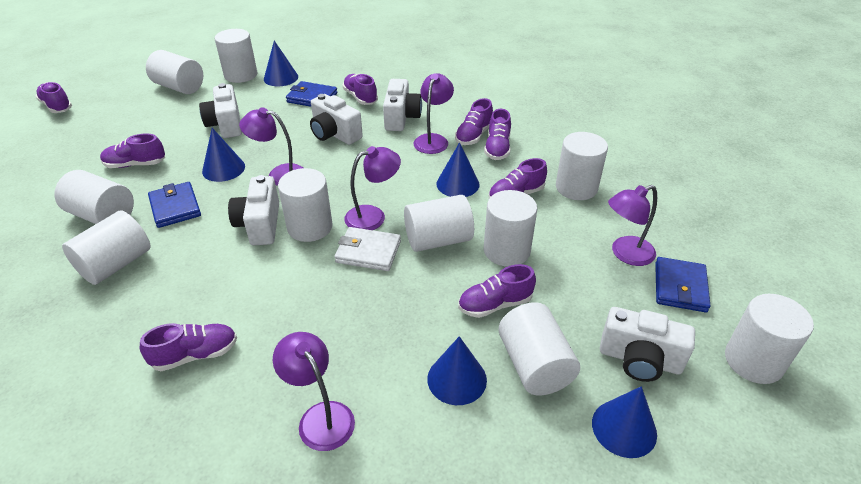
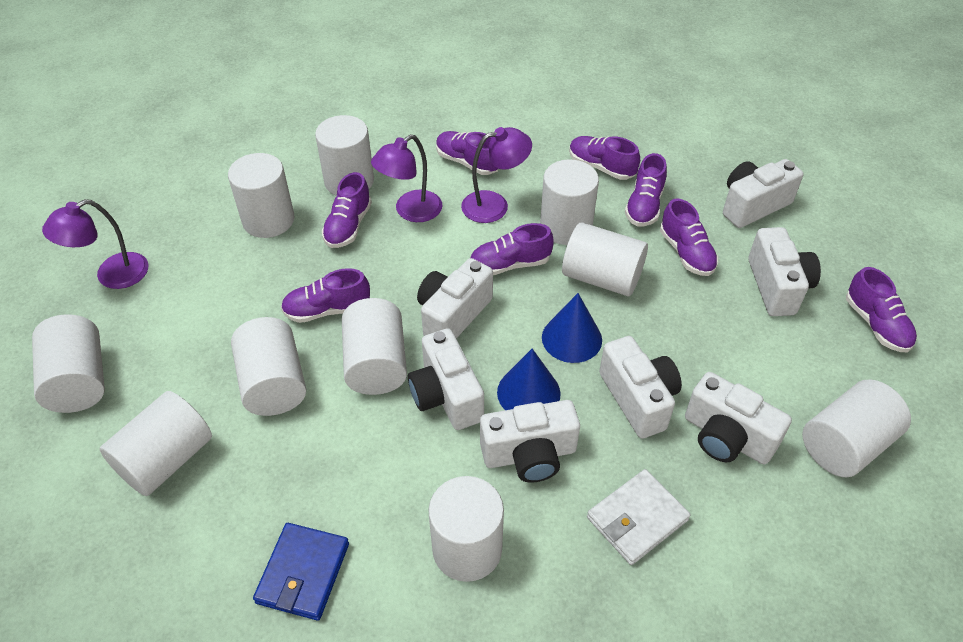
blue cone: [202,128,245,182] [264,40,298,86] [427,336,487,405] [436,142,480,197] [592,386,657,458] = 5 -> [497,349,561,410] [542,293,602,363] = 2
blue wallet: [148,182,201,228] [286,81,337,107] [655,257,711,312] = 3 -> [253,523,349,621] = 1
purple lamp: [239,107,303,186] [273,332,355,451] [344,146,401,230] [414,73,454,154] [608,185,657,266] = 5 -> [42,199,148,289] [371,134,442,222] [461,127,532,223] = 3
white camera: [199,83,242,138] [228,175,279,245] [310,94,363,145] [383,79,422,131] [600,307,695,382] = 5 -> [408,328,484,430] [417,258,493,339] [480,400,580,483] [599,336,682,438] [685,372,792,464] [723,159,804,228] [748,227,821,316] = 7

